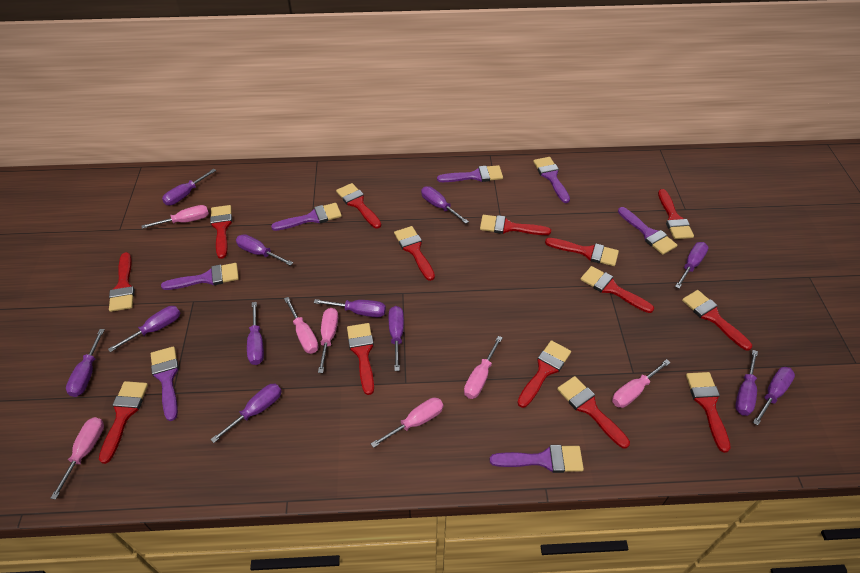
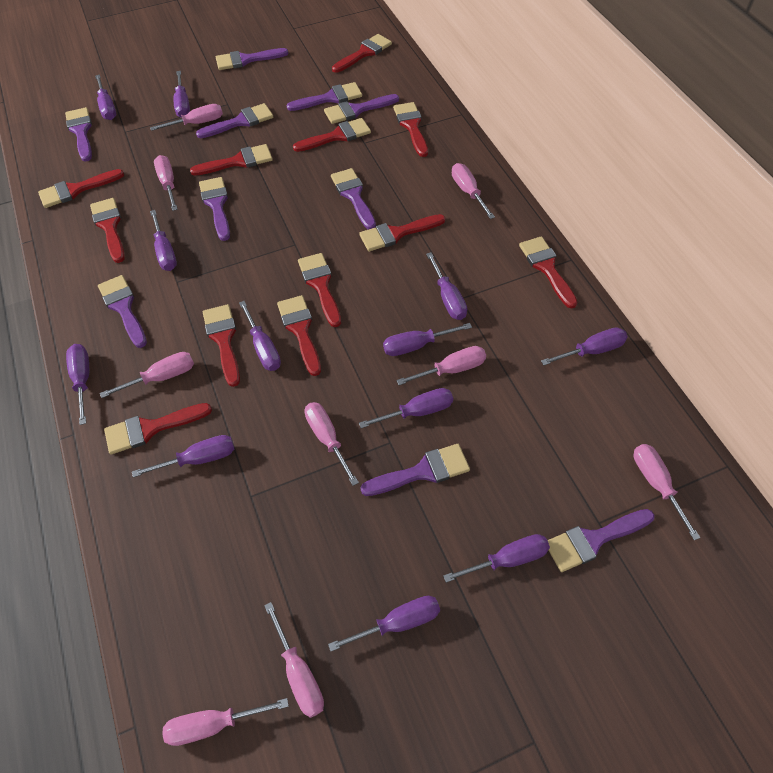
pink screwdriver: [50,417,104,500] [141,205,209,229] [284,297,319,354] [318,308,338,373] [371,398,443,448] [464,336,503,399] [612,359,671,408] = 7 -> [100,352,194,398] [150,104,223,131] [154,155,178,211] [162,698,289,746] [264,602,324,718] [304,402,359,486] [396,346,486,385] [452,163,495,219] [634,444,700,540] = 9
purple brush: [151,346,179,421] [161,263,239,290] [271,203,342,231] [437,165,503,182] [490,445,584,473] [533,157,570,203] [618,207,677,255] = 7 -> [65,107,92,162] [98,275,147,348] [196,103,273,138] [199,177,230,241] [216,48,289,70] [287,82,362,111] [324,94,399,124] [331,168,376,230] [360,444,470,496] [548,509,655,572] = 10
red brush: [99,381,148,464] [109,252,135,312] [210,205,232,259] [336,183,381,229] [347,323,374,395] [394,226,435,281] [480,215,551,235] [517,340,571,408] [545,238,619,266] [557,376,630,449] [580,266,654,313] [658,189,694,239] [682,290,752,351] [686,372,731,453] = 14 -> [38,169,124,208] [90,198,125,263] [104,403,212,454] [190,144,273,176] [203,304,240,387] [277,295,321,376] [293,118,371,152] [298,253,341,327] [332,34,392,73] [359,214,445,251] [393,102,428,157] [519,236,578,309] = 12

